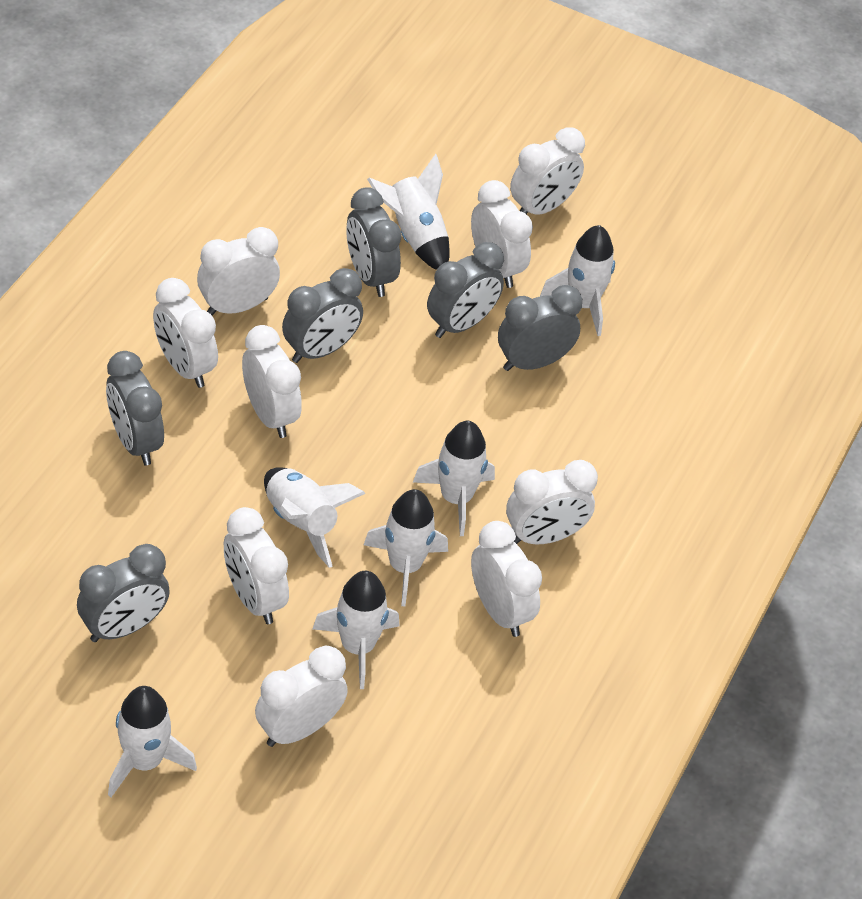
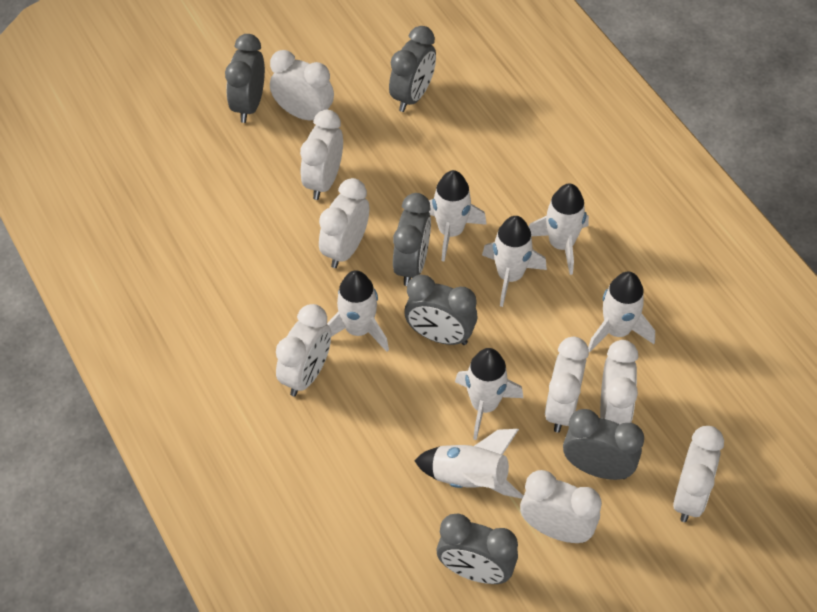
white clock: [153,278,218,388] [197,227,280,315] [224,507,289,624] [242,325,302,438] [255,646,348,747] [471,180,533,288] [471,521,542,637] [506,460,598,544] [510,127,585,215] = 9 -> [270,50,334,120] [276,304,331,396] [300,110,343,200] [319,178,369,268] [520,470,602,543] [545,337,589,432] [600,340,638,424] [673,426,724,522] = 8

